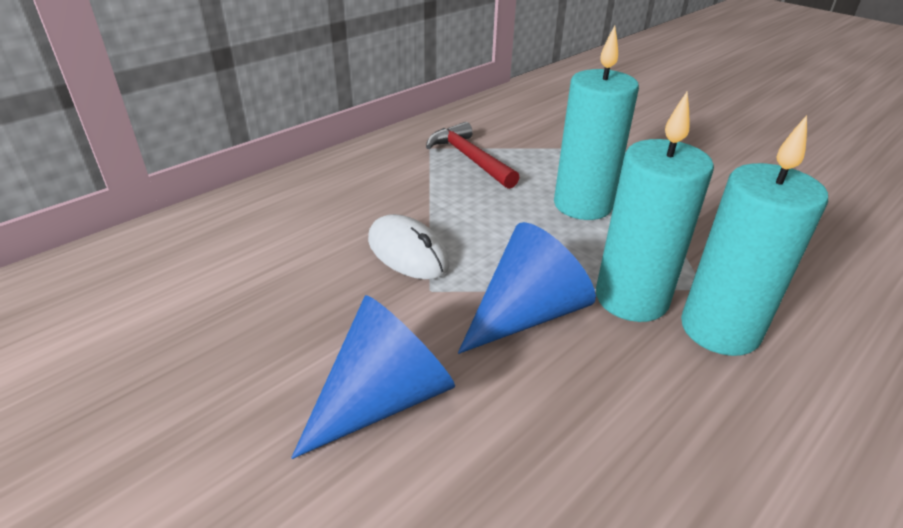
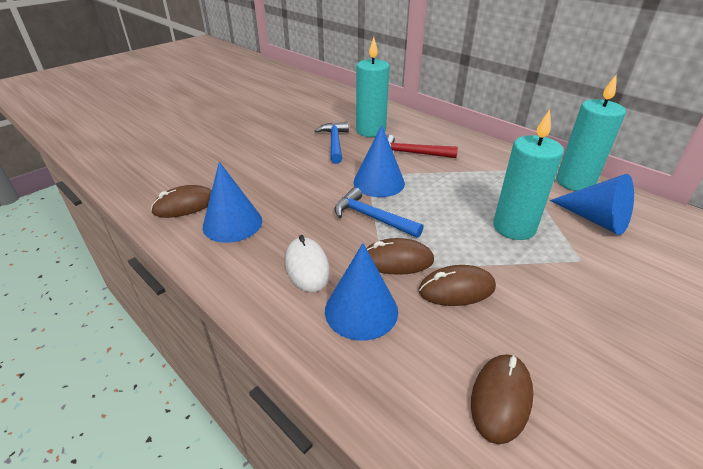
blue cone: [291,295,455,459] [458,222,596,354] = 2 -> [203,162,262,243] [325,243,398,341] [353,125,405,197] [550,174,634,235] = 4
blue hammer: none = 0 -> [315,122,349,164] [334,187,423,238] = 2
brown mouse: none = 0 -> [151,185,212,218] [366,238,434,275] [419,265,496,306] [471,354,533,444] = 4

